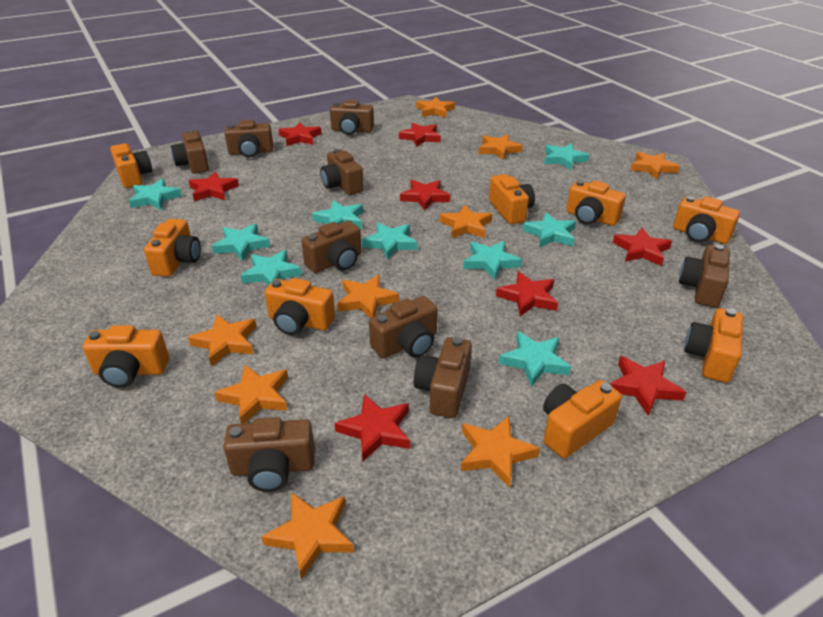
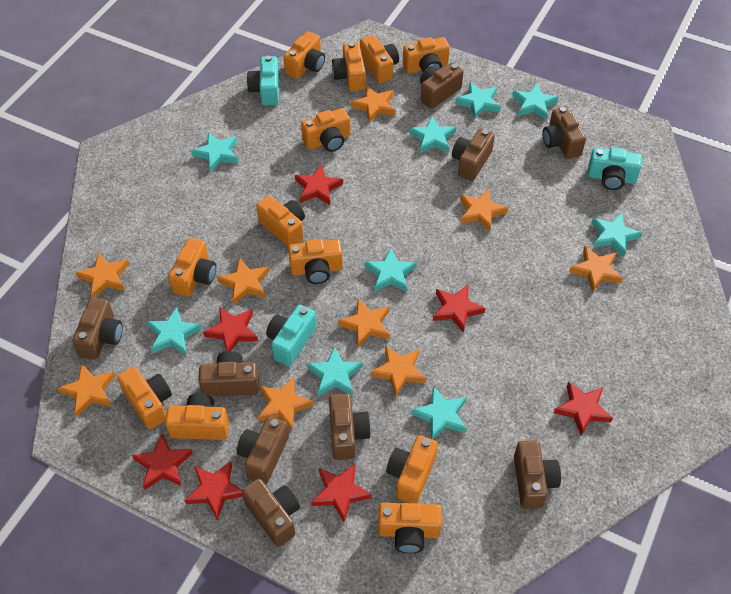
orange camera: [83,325,169,388] [110,143,152,188] [144,219,201,277] [265,278,335,335] [489,174,535,224] [543,380,622,458] [566,180,626,226] [673,196,740,244] [684,308,743,383] = 9 -> [117,366,172,430] [165,393,229,440] [169,238,216,297] [256,196,305,247] [284,31,325,79] [288,239,343,284] [301,108,350,152] [332,42,366,91] [360,35,399,83] [378,503,442,554] [386,435,438,503] [403,37,450,73] = 12
red star: [189,171,239,201] [278,122,322,146] [335,394,410,462] [399,122,441,147] [400,180,450,211] [496,271,558,316] [610,356,686,416] [613,228,672,266] = 8 -> [132,434,193,490] [184,462,243,521] [203,307,258,351] [295,165,343,205] [311,464,372,522] [433,285,486,333] [554,382,613,435] = 7
turquoise camera: none = 0 -> [247,55,279,105] [266,305,316,366] [588,147,642,190] = 3

